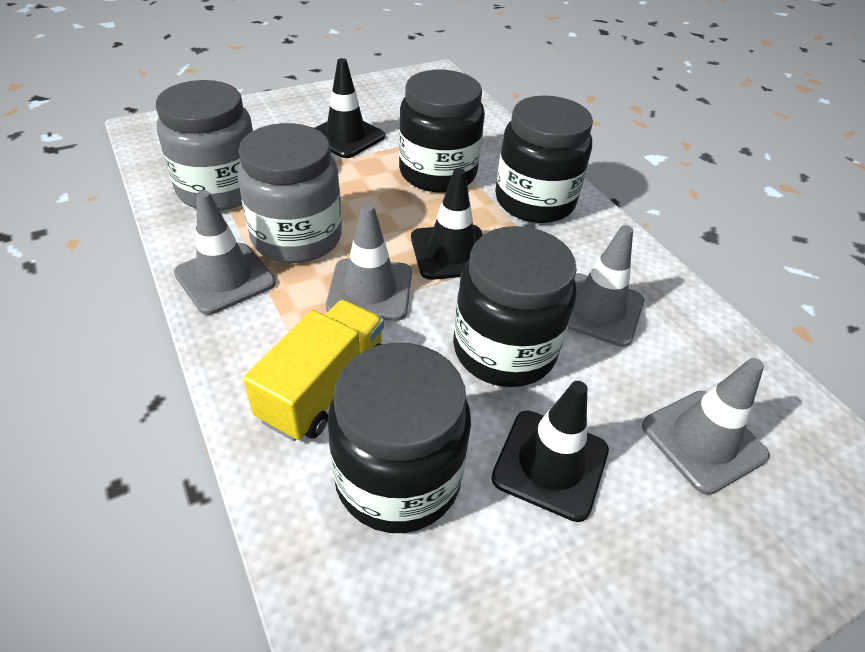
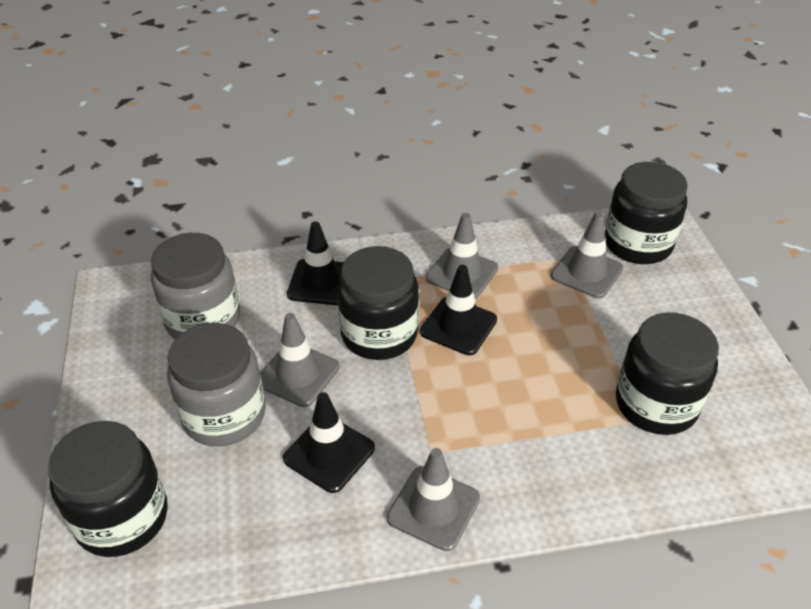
yellow truck: [243,300,384,441] = 1 -> none = 0

